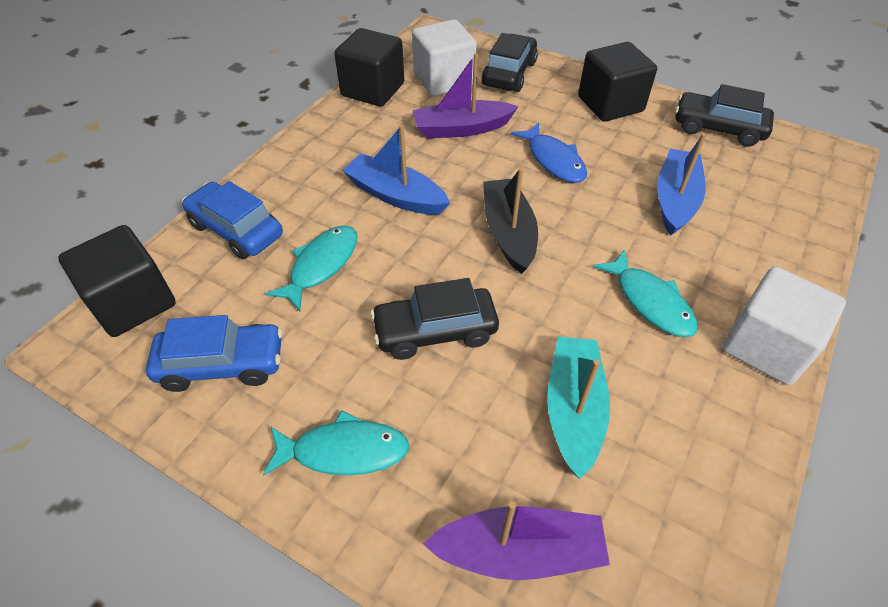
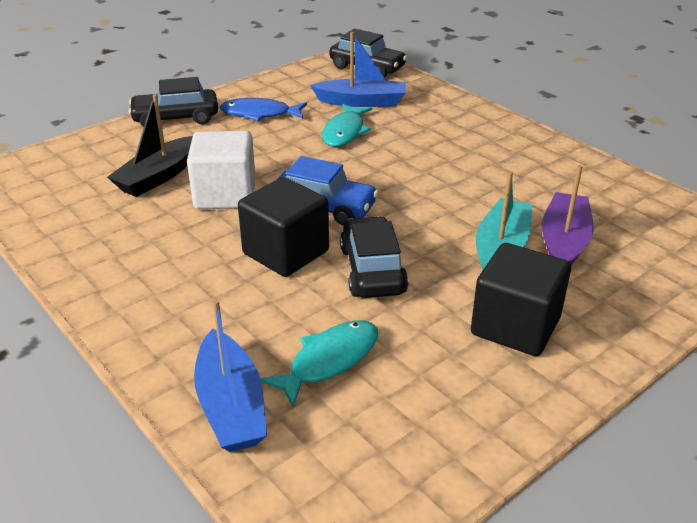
black cube: [58,225,176,337] [334,28,404,106] [578,42,657,122] = 3 -> [238,177,329,277] [471,243,571,356] = 2
blue car: [146,315,283,392] [182,181,283,259] = 2 -> [278,156,379,226] = 1
purple boat: [412,53,519,139] [423,501,610,580] = 2 -> [542,165,593,265] = 1
turquoise fish: [263,410,409,476] [265,225,358,311] [593,249,698,337] = 3 -> [260,320,378,407] [322,104,372,147] = 2
white cube: [412,19,477,96] [722,266,846,385] = 2 -> [187,131,256,209] = 1

